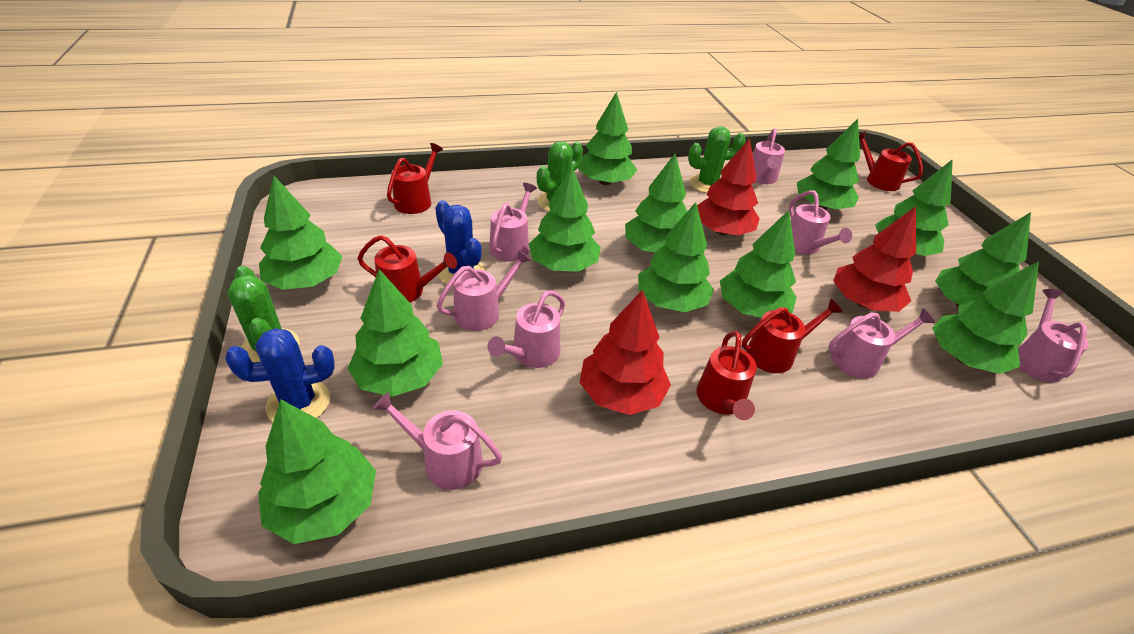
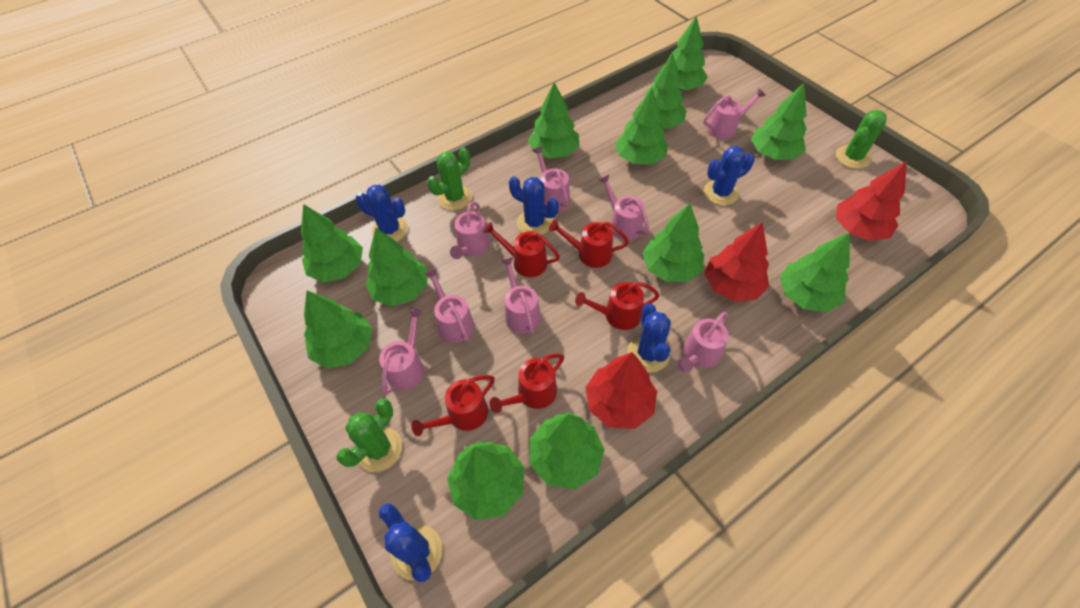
blue cactus: [225,328,335,422] [435,200,485,286] = 2 -> [356,185,408,242] [379,503,442,582] [509,176,559,235] [627,303,671,372] [704,146,755,205] = 5

